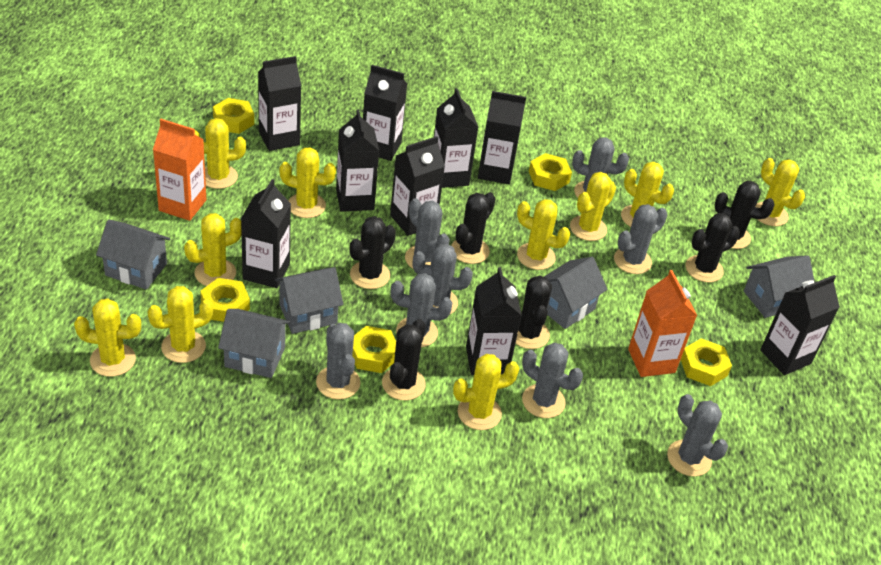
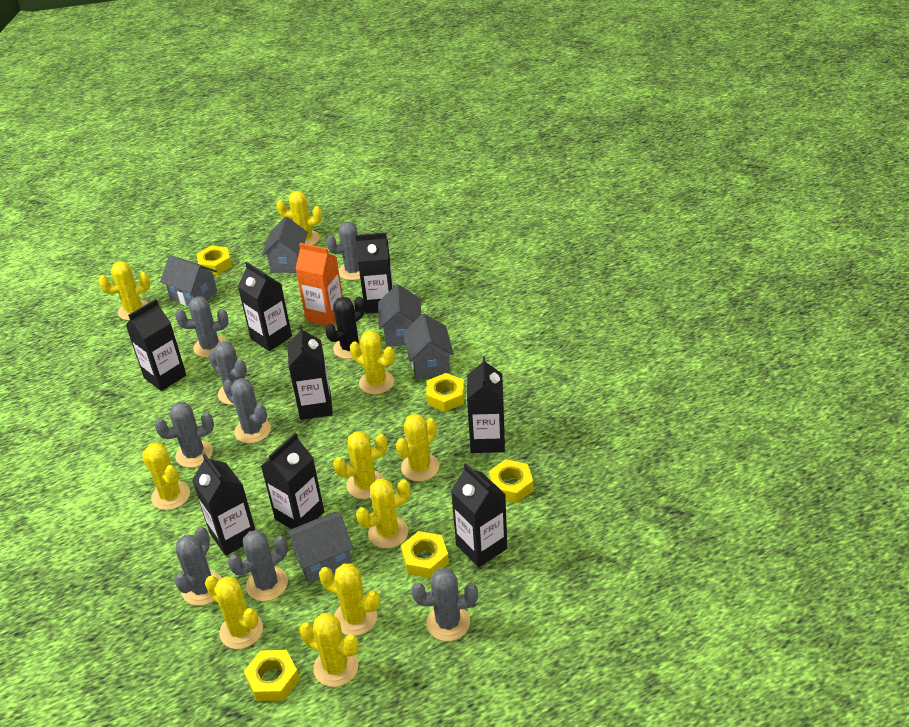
black cactus: [349,216,396,289] [382,319,426,400] [451,192,496,264] [515,275,552,349] [685,213,740,282] [714,181,775,249] = 6 -> [325,297,365,359] = 1
black carton: [241,179,291,288] [258,56,301,151] [336,109,379,212] [363,65,407,161] [390,136,445,236] [434,88,478,188] [466,267,522,375] [478,91,526,184] [760,275,840,375] = 9 -> [126,299,186,391] [192,453,255,556] [238,262,292,351] [261,433,324,529] [288,325,333,420] [355,232,393,314] [451,463,507,567] [467,356,505,453] = 8
orange carton: [153,119,206,221] [628,270,697,377] = 2 -> [296,243,343,326] = 1

